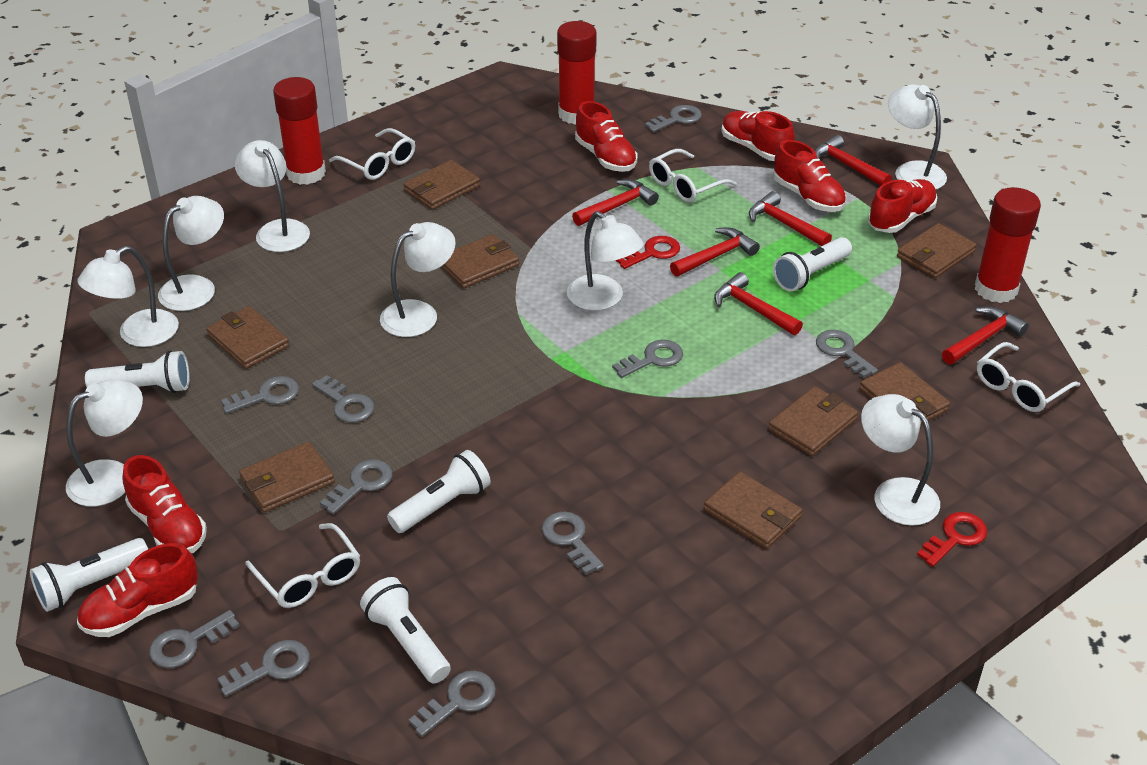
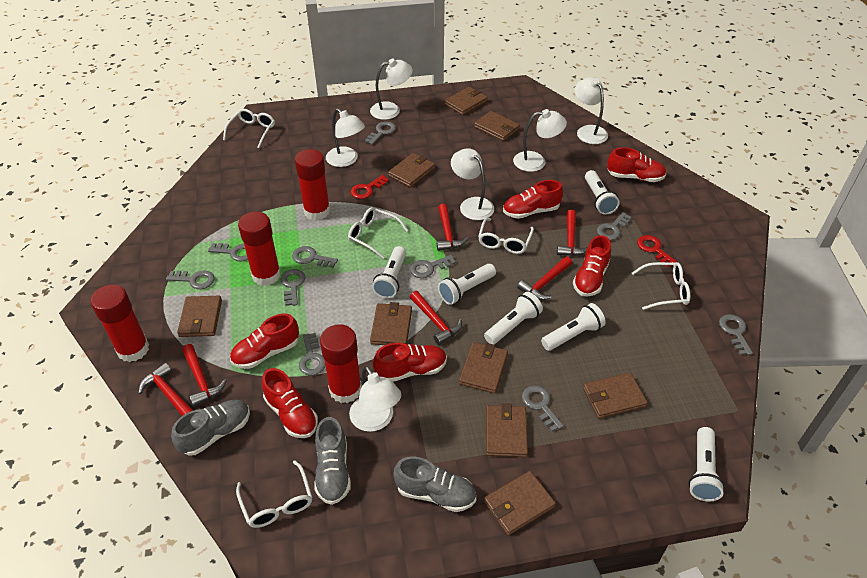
brown wallet: [206,306,289,369] [239,442,335,513] [403,160,480,210] [441,234,519,288] [704,472,803,549] [768,386,858,456] [860,362,950,424] [897,223,977,278] = 8 -> [177,296,222,337] [370,302,412,345] [388,153,435,188] [444,87,488,115] [459,342,508,394] [474,111,520,141] [484,471,556,536] [486,403,528,457] [583,373,648,419] = 9
grey shoe: none = 0 -> [171,400,250,456] [314,417,351,505] [394,456,476,512] = 3
red glue stick: [273,77,326,185] [557,21,597,124] [975,187,1041,303] = 3 -> [91,285,149,362] [238,211,281,286] [295,149,330,220] [320,324,362,403] = 4
white flashlight: [30,538,148,612] [85,350,189,393] [360,577,451,683] [387,450,491,533] [773,237,852,291] = 5 -> [372,246,406,298] [438,264,496,305] [484,292,543,344] [541,303,606,351] [585,170,620,215] [689,427,725,501] = 6
white glasses: [245,523,360,608] [329,128,415,180] [649,149,737,202] [977,342,1080,412] = 4 -> [223,109,275,148] [236,460,312,528] [348,207,408,259] [478,218,534,254] [632,262,690,310] = 5
white lamp: [66,379,143,506] [77,246,179,347] [158,196,224,311] [234,140,310,252] [380,222,456,337] [567,211,644,311] [861,394,940,526] [888,84,947,189] = 8 -> [326,109,365,167] [349,366,401,432] [370,58,413,120] [451,148,494,220] [513,109,567,172] [575,77,608,144] = 6

